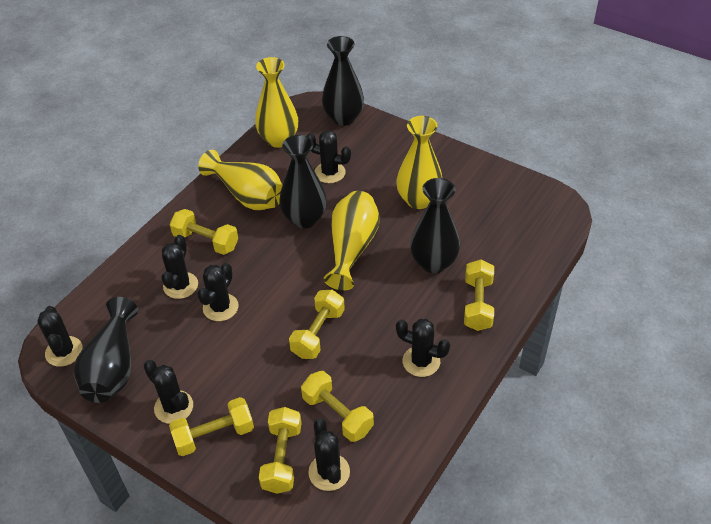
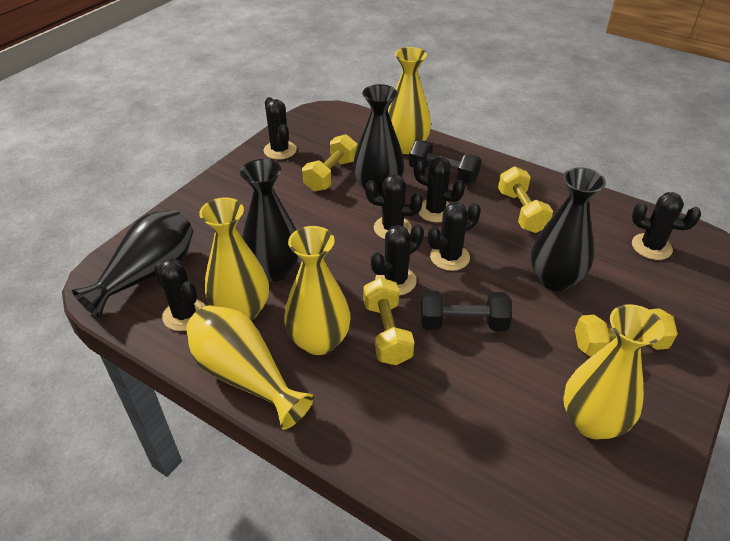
black dumbbell: none = 0 -> [409,141,481,184] [421,291,512,331] = 2
yellow dumbbell: [169,397,254,456] [170,209,238,255] [259,407,302,494] [289,290,345,359] [301,371,374,442] [464,259,494,331] = 6 -> [302,134,358,191] [364,277,414,365] [498,166,553,233] [575,308,678,356] = 4
yellow vase: [198,150,282,210] [255,57,298,148] [324,191,380,291] [396,116,442,209] = 4 -> [186,305,314,430] [199,198,269,321] [284,226,351,355] [388,47,431,154] [563,304,665,439] = 5

